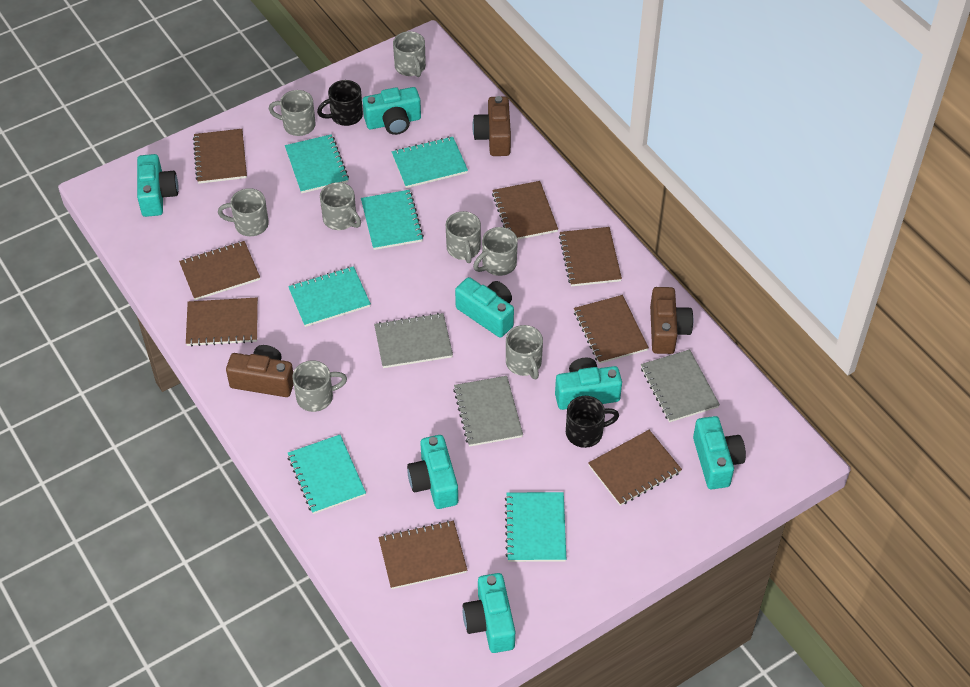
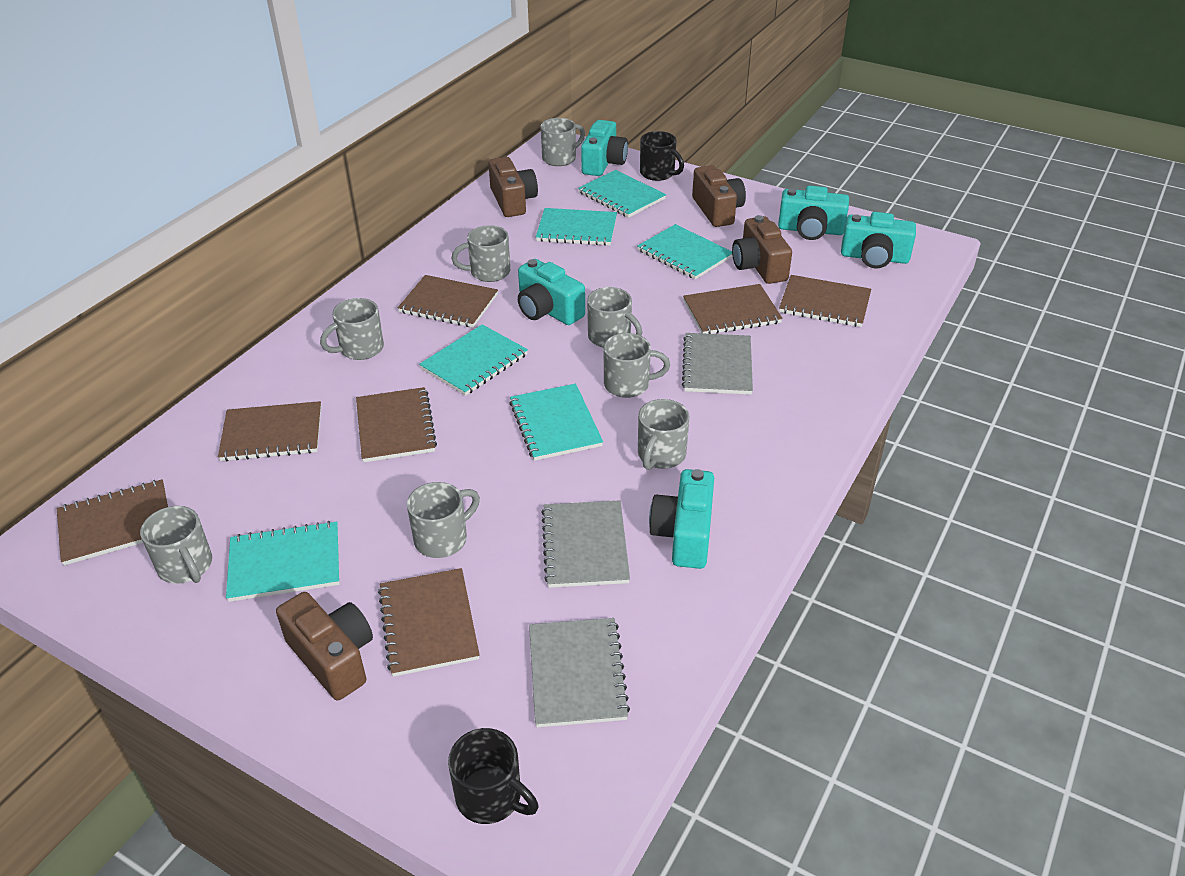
brown camera: [226,345,294,397] [472,96,511,156] [650,287,693,354] = 3 -> [276,592,373,701] [488,157,538,217] [692,165,746,227] [732,215,792,284] = 4
brown notebook: [179,241,260,300] [186,298,258,346] [193,129,247,184] [379,520,467,589] [492,181,558,240] [559,227,622,287] [574,295,649,364] [588,430,682,506] = 8 -> [57,479,168,565] [218,401,321,461] [356,387,437,462] [378,568,480,677] [398,275,498,328] [683,284,783,334] [779,275,871,327] = 7
turquoise camera: [137,154,179,217] [362,87,421,135] [407,435,458,509] [455,277,514,337] [463,573,515,653] [555,357,622,410] [693,416,746,489] = 7 -> [518,259,585,325] [581,120,628,176] [649,469,714,569] [778,185,849,240] [841,212,916,268] = 5

